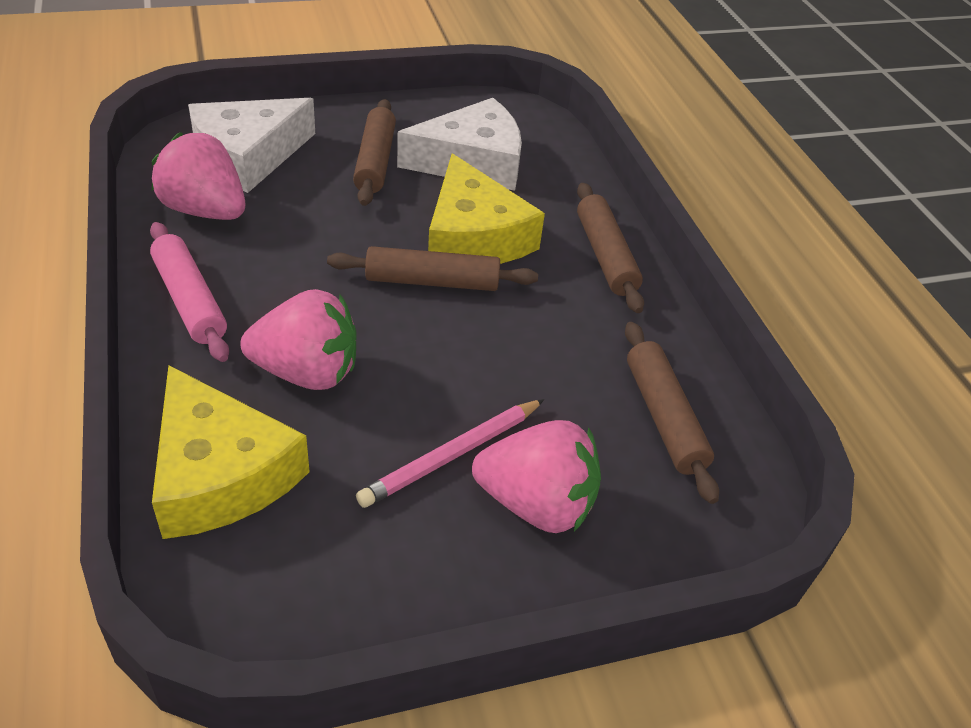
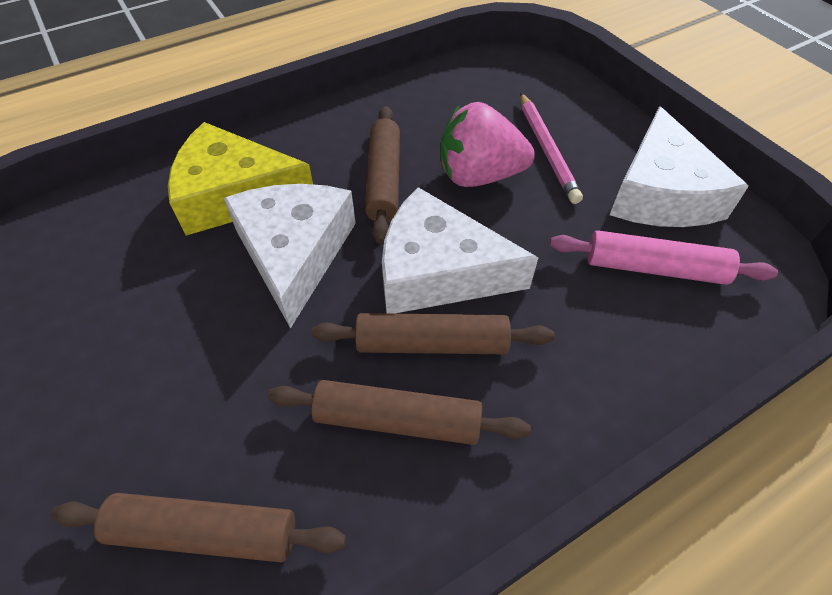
pink strawberry: [151,132,245,220] [240,289,357,390] [472,420,601,533] = 3 -> [440,102,535,187] = 1
white cheese: [188,98,315,193] [397,98,522,191] = 2 -> [224,184,356,329] [382,187,538,314] [609,106,749,227] = 3
yellow cheese: [152,365,310,539] [428,154,545,264] = 2 -> [168,122,313,236] = 1

